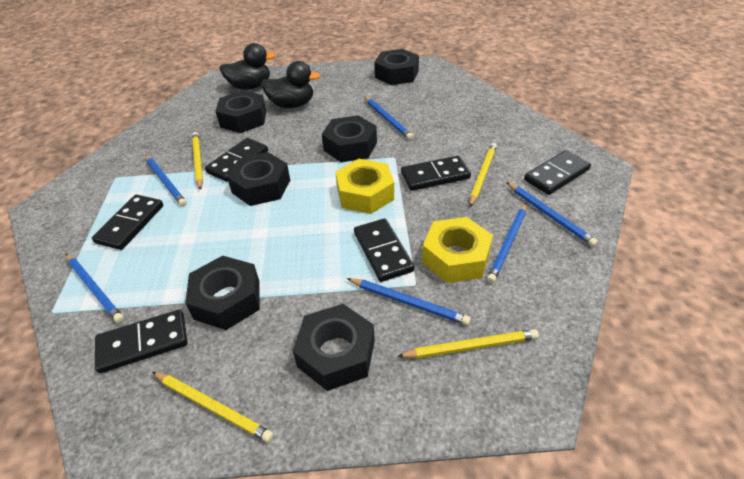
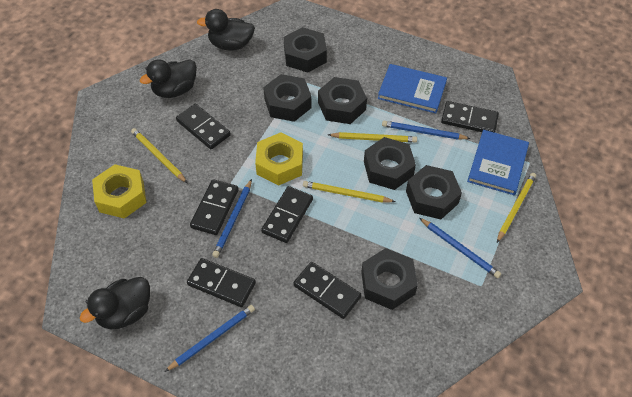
black duck: [219,43,276,90] [261,61,320,108] = 2 -> [80,277,150,329] [140,59,197,98] [197,9,255,51] = 3
blue book: none = 0 -> [378,64,447,113] [467,130,529,195] = 2
blue pencil: [66,254,124,323] [145,155,187,206] [347,278,471,325] [365,97,413,140] [487,203,527,283] [506,182,598,247] = 6 -> [165,305,255,372] [212,179,252,258] [382,121,471,139] [419,218,501,278] = 4

